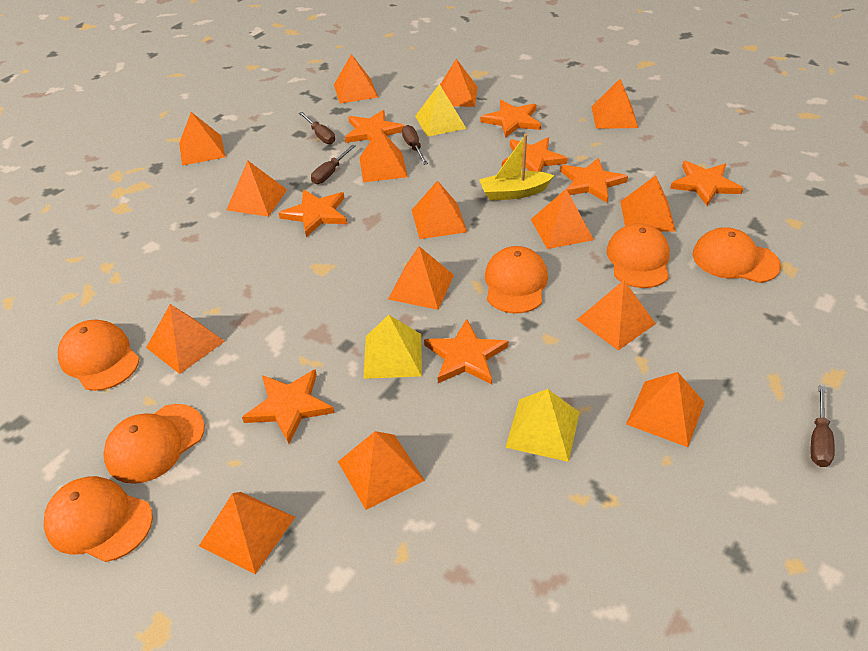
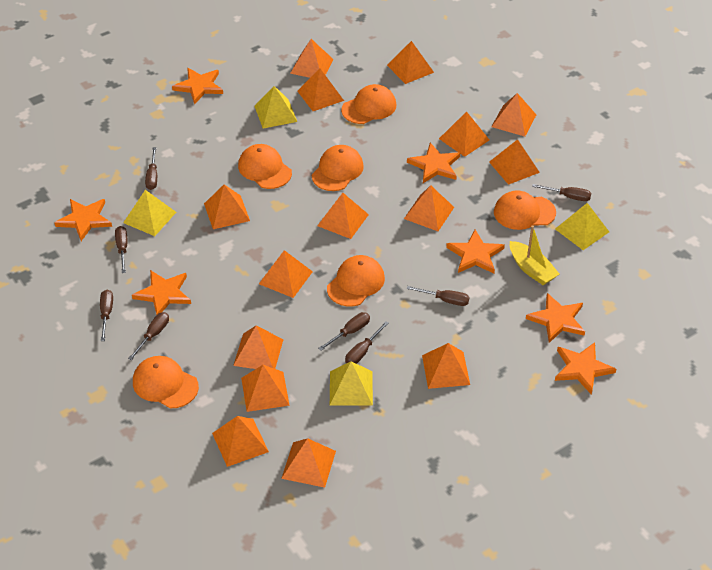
brown screwdriver: [299,112,335,144] [311,145,355,184] [402,125,428,165] [810,386,835,467] = 4 -> [100,290,113,341] [115,226,127,273] [128,312,169,360] [145,147,157,190] [318,312,370,351] [345,321,389,364] [407,286,469,306] [532,184,591,201] = 8
orange star: [242,369,334,444] [279,189,347,237] [345,110,405,143] [424,319,508,384] [481,100,541,138] [502,137,568,172] [560,158,628,203] [670,161,743,206] = 8 -> [54,199,112,241] [132,270,191,315] [172,68,223,105] [407,143,460,183] [446,230,505,273] [526,293,585,343] [555,342,617,395] = 7
yellow pyramid: [363,315,422,379] [415,84,467,137] [505,389,580,462] = 3 -> [123,190,176,236] [255,86,297,129] [330,361,373,406] [555,203,609,250] = 4

